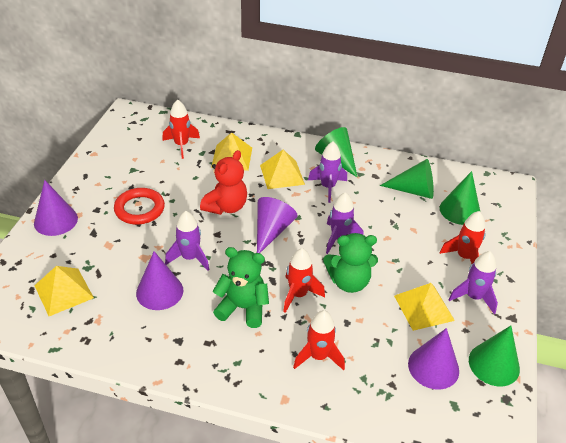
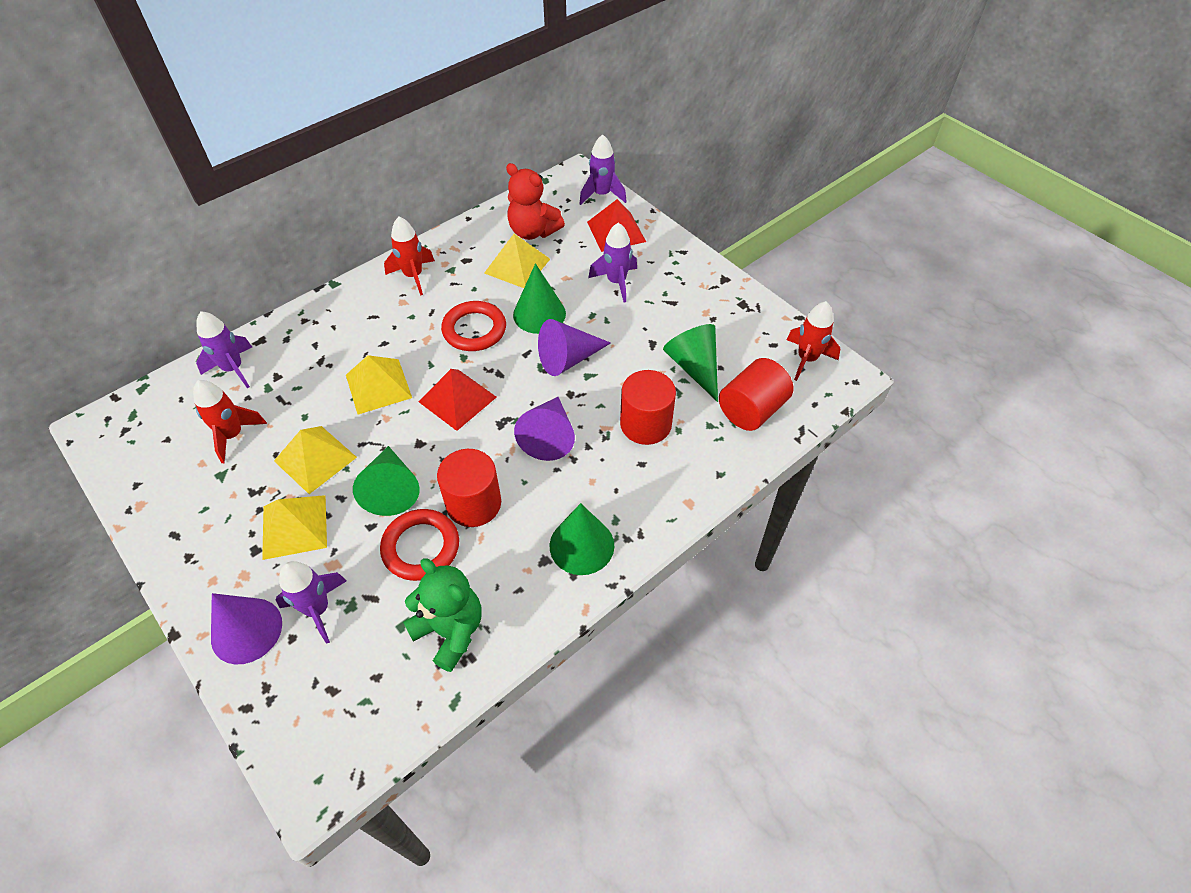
green teddy bear: [213,247,269,328] [323,233,378,293] = 2 -> [403,558,481,672] = 1
purple cone: [34,180,78,236] [136,251,183,310] [257,197,298,253] [408,328,459,390] = 4 -> [211,593,282,665] [514,397,575,461] [538,319,611,376] = 3
red cylinder: none = 0 -> [437,449,501,527] [620,370,676,445] [719,358,793,431] = 3
red pyramid: none = 0 -> [419,369,497,431] [587,199,646,252] = 2
red ring: [114,188,165,225] = 1 -> [380,509,459,581] [441,301,506,351] = 2
red rocket: [162,100,200,159] [283,248,325,313] [293,310,345,370] [439,211,486,264] = 4 -> [193,380,267,463] [384,217,435,296] [787,301,840,381] = 3

